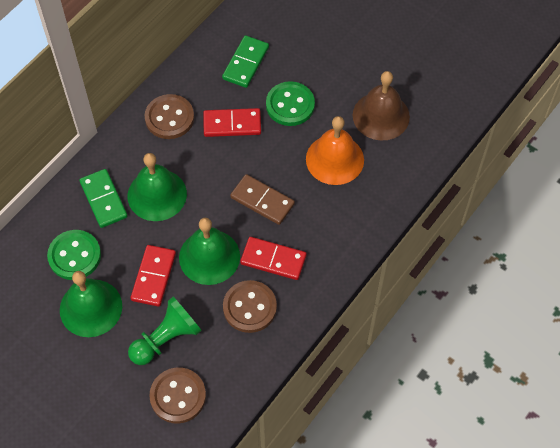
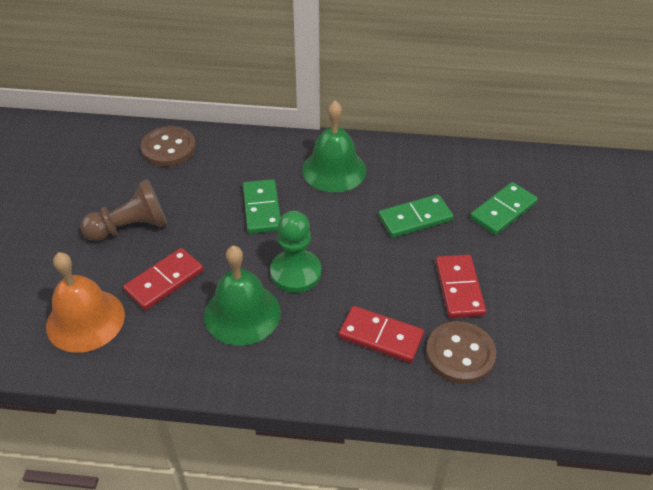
brown bell: [353,71,410,140] = 1 -> none = 0
brown button: [144,94,194,139] [149,367,206,423] [223,280,277,333] = 3 -> [141,126,196,167] [426,321,496,384] = 2
brown domino: [230,174,295,225] = 1 -> none = 0
brown pawn: none = 0 -> [81,179,167,241] = 1
green bell: [60,271,122,337] [128,153,187,221] [179,218,240,285] = 3 -> [204,246,281,346] [302,101,366,192] = 2
green button: [47,230,101,280] [266,81,315,126] = 2 -> none = 0
green domino: [79,169,128,228] [222,35,269,88] = 2 -> [243,179,281,234] [378,194,453,238] [470,182,538,235] = 3

